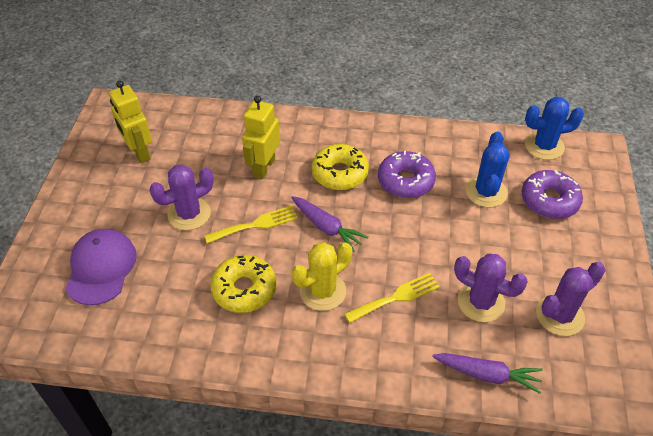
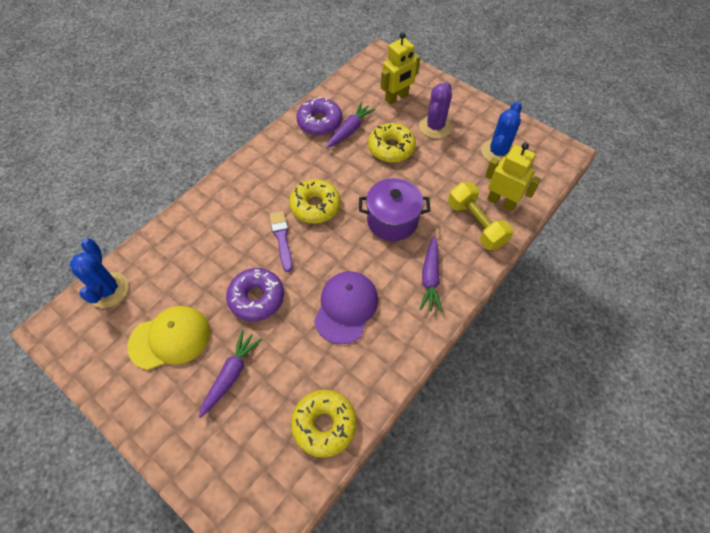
purple brush: none = 0 -> [270,211,293,272] = 1
purple cactus: [149,164,214,230] [454,253,528,322] [536,262,606,336] = 3 -> [419,82,452,139] = 1
purple carrot: [291,196,368,252] [432,353,543,394] = 2 -> [199,330,262,418] [326,102,376,148] [419,237,442,312] = 3
purple pot: none = 0 -> [359,178,430,241] = 1
yellow cactus: [292,242,352,311] = 1 -> none = 0
yellow cap: none = 0 -> [127,306,210,370] = 1
yellow donut: [210,255,277,313] [312,144,369,190] = 2 -> [289,179,341,224] [291,390,357,458] [368,123,416,163] = 3
yellow dumbbell: none = 0 -> [448,182,514,250] = 1
yellow fork: [204,205,298,244] [344,273,440,323] = 2 -> none = 0

